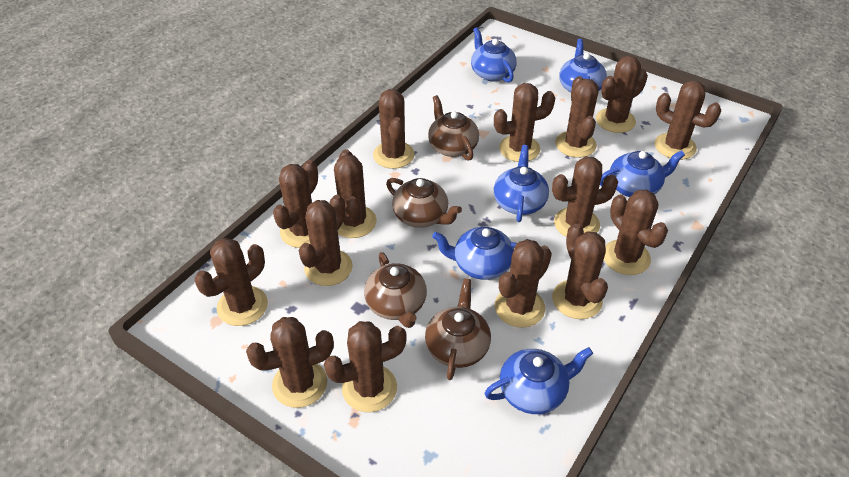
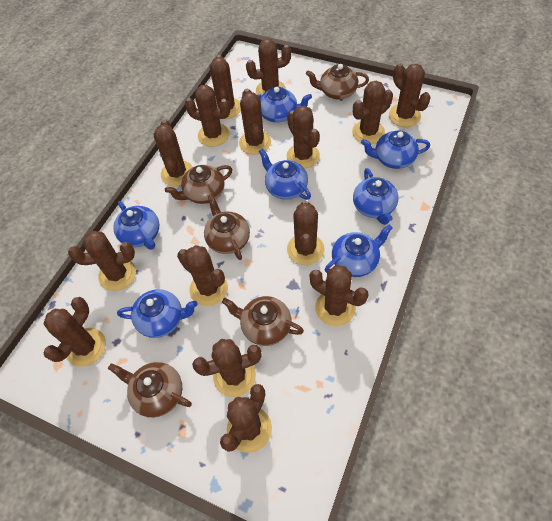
blue teapot: [432,227,517,280] [471,27,517,83] [484,347,593,414] [494,145,549,222] [559,39,607,93] [600,150,685,197] = 6 -> [113,201,159,250] [117,289,198,338] [257,87,312,122] [259,149,311,200] [325,224,393,277] [353,168,398,225] [361,130,430,169] = 7
brown teapot: [364,252,427,328] [386,178,462,228] [425,278,491,380] [428,95,479,161] = 4 -> [108,362,192,418] [165,165,232,204] [204,194,250,260] [222,296,304,346] [306,64,369,100] = 5

